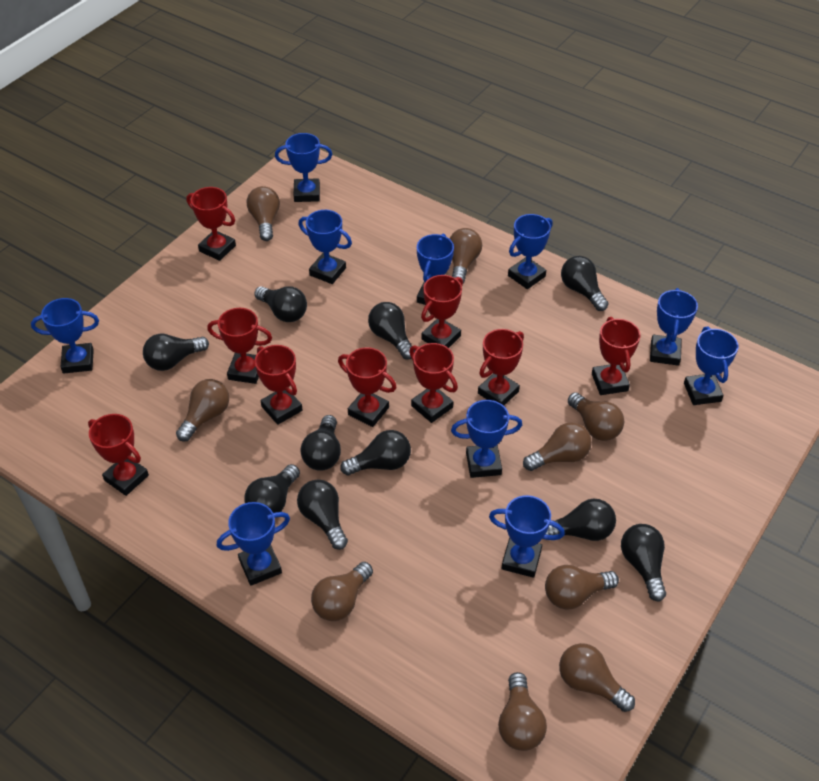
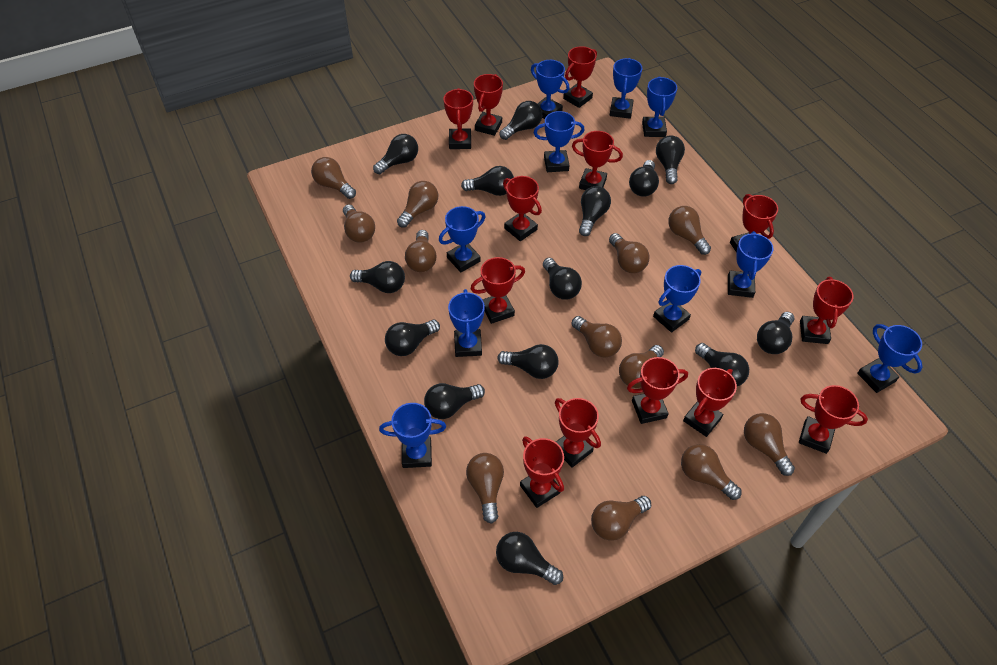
black light bulb: [143,334,209,371] [244,464,300,513] [254,286,307,322] [297,480,348,550] [300,415,341,471] [340,430,411,475] [368,302,415,359] [546,499,616,541] [561,256,609,311] [621,524,666,602] = 10 -> [350,261,405,293] [373,134,418,174] [385,319,440,356] [424,383,485,419] [461,166,514,196] [496,532,563,585] [497,344,559,379] [499,101,542,140] [543,258,582,300] [579,186,611,236] [629,160,659,197] [656,135,685,184] [695,343,749,386] [757,312,794,354] = 14
brown light bulb: [176,379,229,441] [247,186,280,241] [311,562,373,621] [449,228,482,283] [498,672,547,751] [523,422,592,471] [545,565,619,610] [559,643,635,712] [568,392,624,441] = 9 -> [311,157,356,199] [343,204,375,243] [397,181,438,228] [405,230,437,272] [466,453,504,524] [572,316,622,358] [591,496,651,541] [609,233,650,273] [619,345,664,388] [668,206,711,255] [681,444,742,500] [744,413,795,476] = 12
red trophy: [88,414,149,496] [187,187,236,261] [207,308,272,384] [255,345,303,425] [338,347,397,427] [409,343,458,423] [421,275,463,348] [478,329,524,406] [592,317,641,395] = 9 -> [443,88,473,149] [471,257,525,324] [474,74,503,136] [503,176,542,241] [520,436,564,508] [555,398,601,467] [563,46,597,108] [572,131,623,190] [627,357,688,424] [683,368,737,437] [730,194,778,253] [799,385,868,454] [800,277,854,344] = 13

